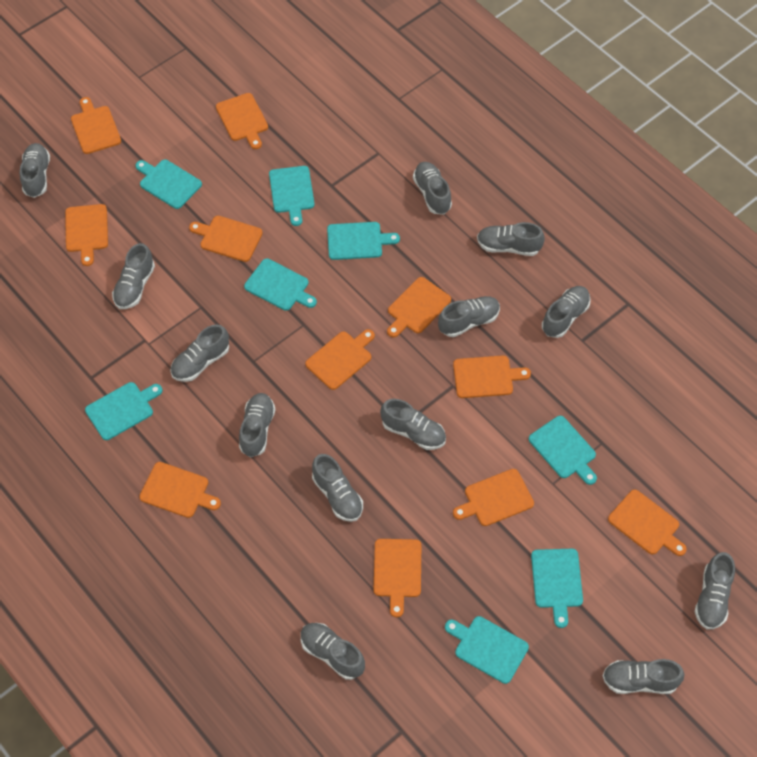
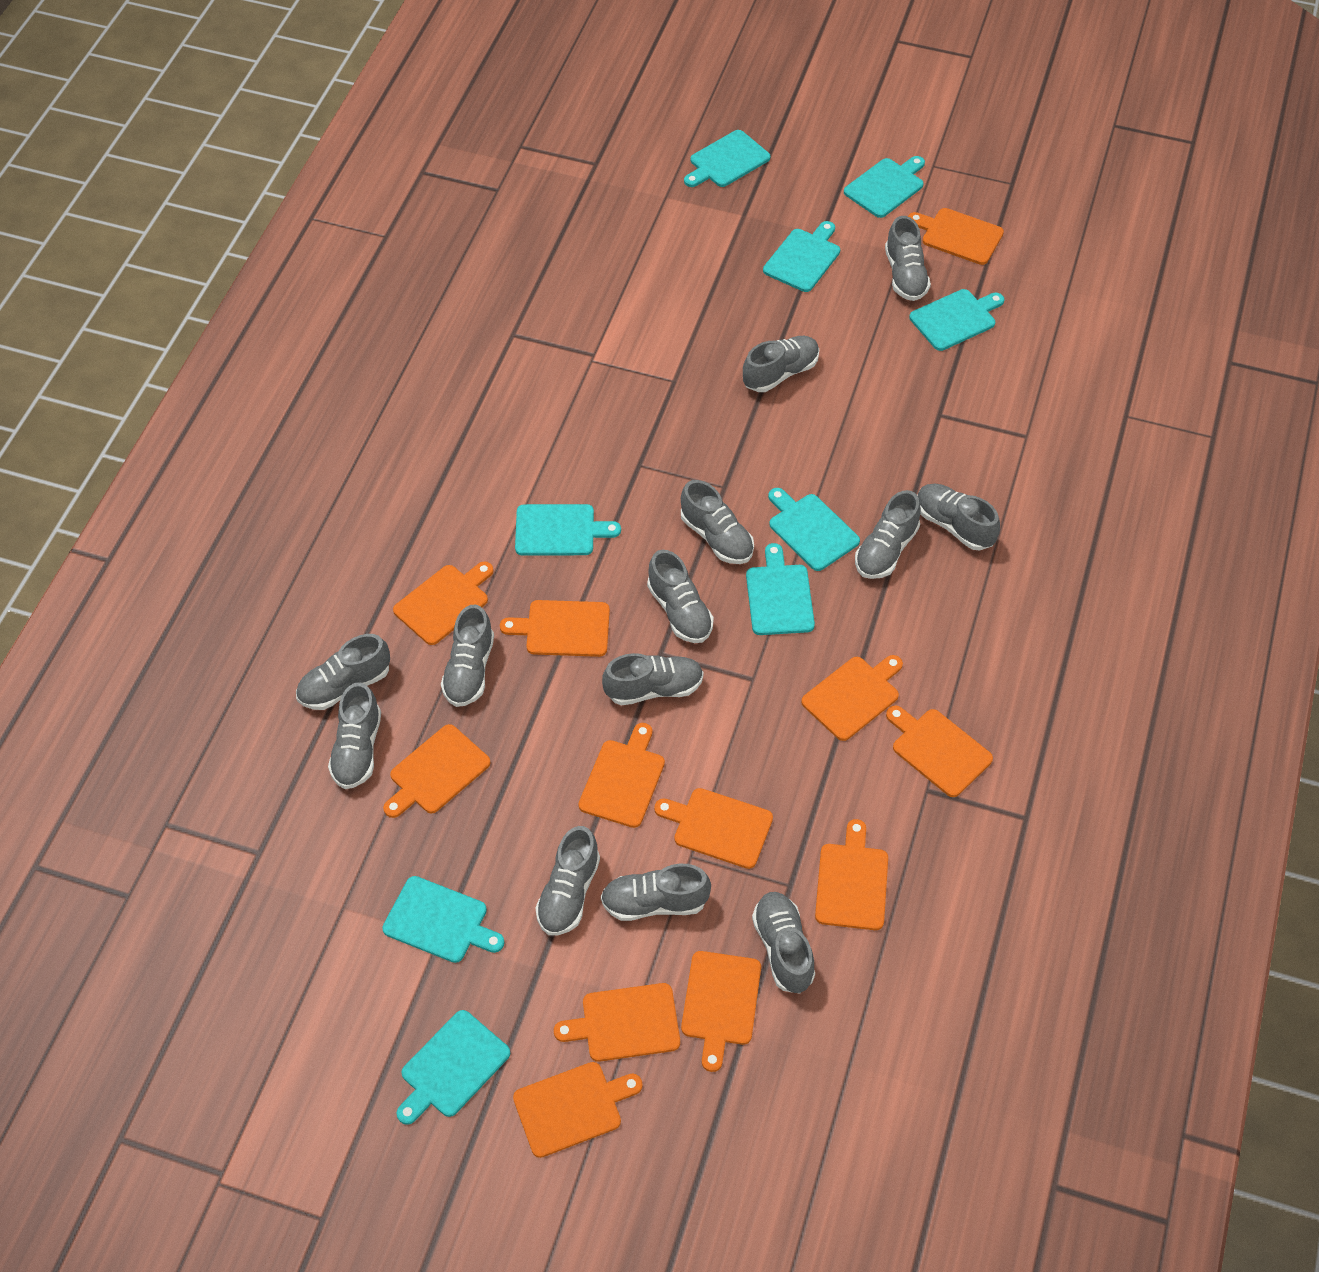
orange cutting board: [65,204,108,266] [71,97,121,154] [139,462,221,518] [189,216,263,262] [216,93,268,149] [305,329,375,390] [374,539,421,617] [387,277,451,337] [453,355,531,398] [453,469,534,526] [608,489,687,556] = 11 -> [383,724,490,818] [393,561,494,645] [500,600,610,657] [513,1062,643,1158] [554,983,680,1062] [579,723,665,828] [654,788,773,869] [681,951,761,1072] [801,655,903,741] [815,819,888,930] [886,705,993,797] [908,208,1004,265] = 12
turquoise cutting board: [85,382,163,440] [135,159,202,209] [244,258,317,311] [269,166,315,226] [327,222,400,260] [445,616,529,684] [529,416,597,485] [531,549,583,628] = 8 -> [382,876,504,963] [396,1010,510,1125] [515,504,621,556] [684,130,770,187] [746,543,815,635] [763,221,840,292] [768,488,860,571] [844,156,925,218] [909,289,1004,351] = 9

